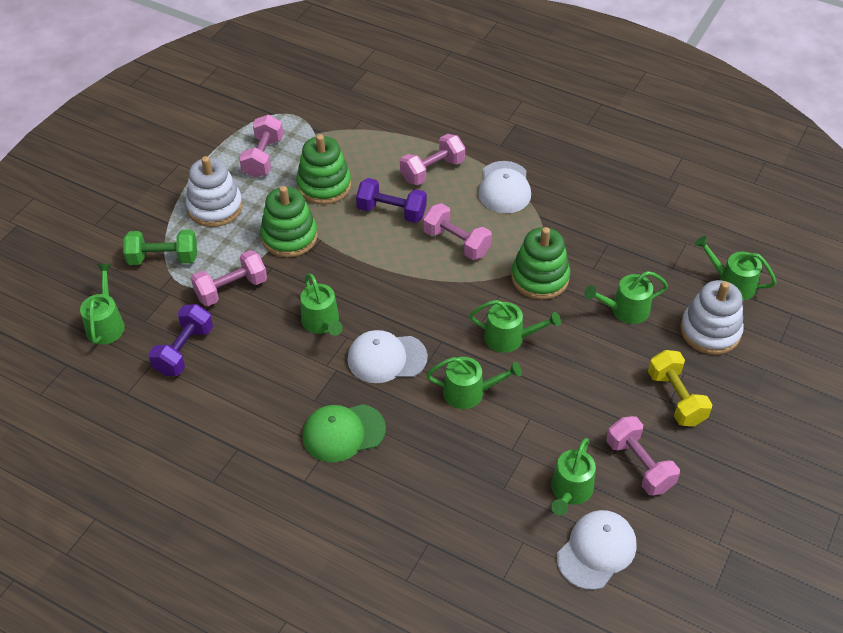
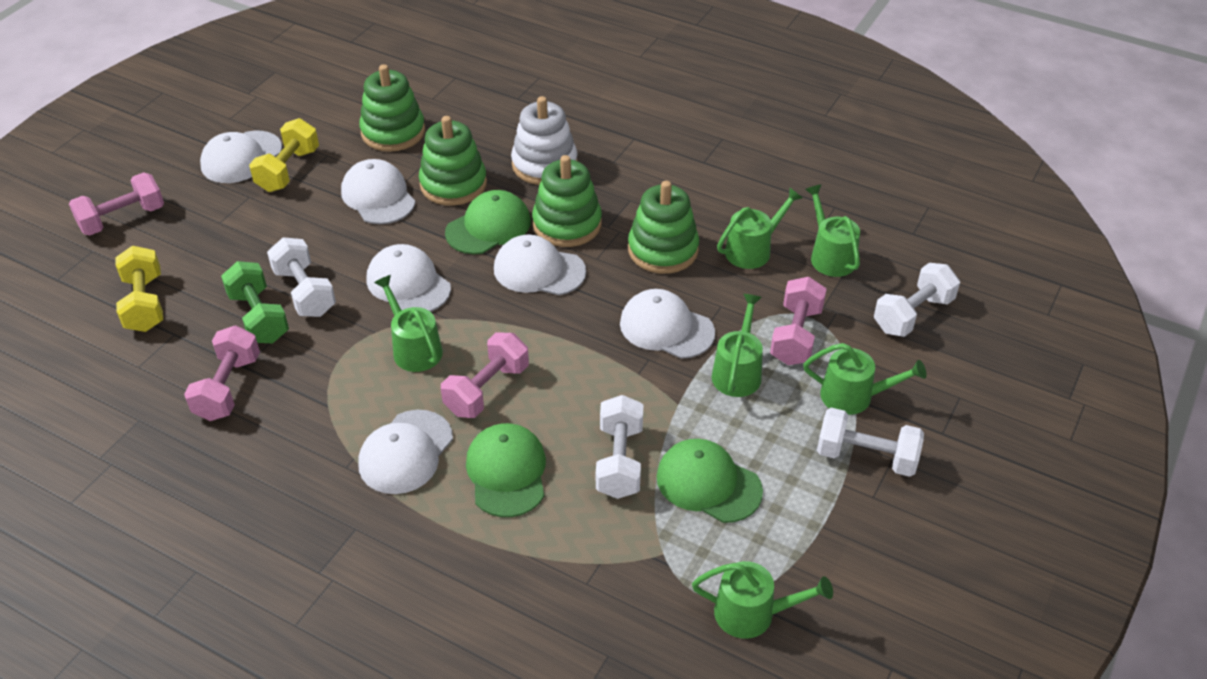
green cap: [302,404,386,462] = 1 -> [445,190,531,254] [466,423,546,517] [656,439,763,523] = 3
green stacking toy: [260,186,318,257] [296,134,351,205] [511,227,570,299] = 3 -> [359,64,425,152] [419,116,487,206] [532,155,602,247] [628,181,699,274] = 4
green watering can: [80,264,125,345] [300,274,343,336] [426,357,522,409] [469,300,561,353] [551,438,596,516] [584,271,668,324] [695,236,777,301] = 7 -> [374,275,443,372] [692,561,833,639] [712,294,763,397] [717,188,802,269] [803,343,927,415] [805,184,860,277] = 6
pink dumbbell: [191,250,267,306] [239,115,283,178] [400,134,465,185] [423,203,492,260] [606,416,680,496] = 5 -> [69,172,164,236] [184,325,260,421] [441,332,529,418] [770,277,827,365] = 4
purple dumbbell: [148,304,213,376] [356,178,427,223] = 2 -> none = 0
white cap: [347,330,428,383] [478,161,531,213] [557,510,637,590] = 3 -> [200,131,282,183] [341,159,415,224] [358,410,453,494] [367,244,451,312] [494,235,586,295] [620,289,715,359] = 6
white dumbbell: none = 0 -> [267,237,336,317] [596,395,643,499] [817,408,924,477] [874,263,960,337] = 4
white stacking toy: [186,156,243,227] [680,280,744,355] = 2 -> [511,96,578,185] = 1
yellow dumbbell: [648,350,713,426] = 1 -> [115,246,163,332] [249,118,319,192] = 2

